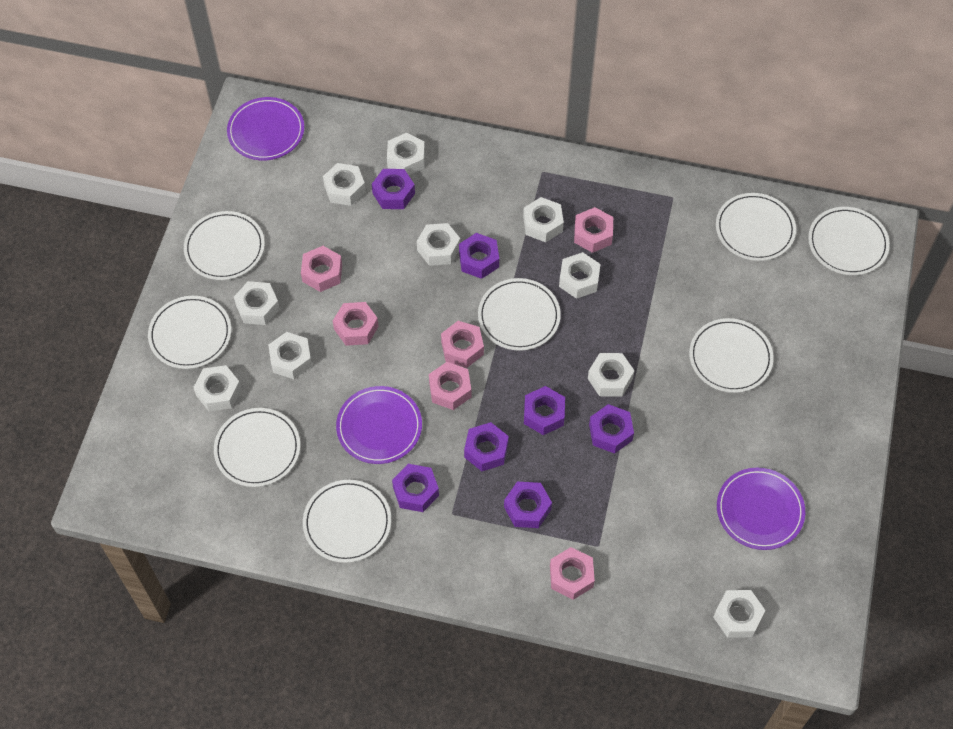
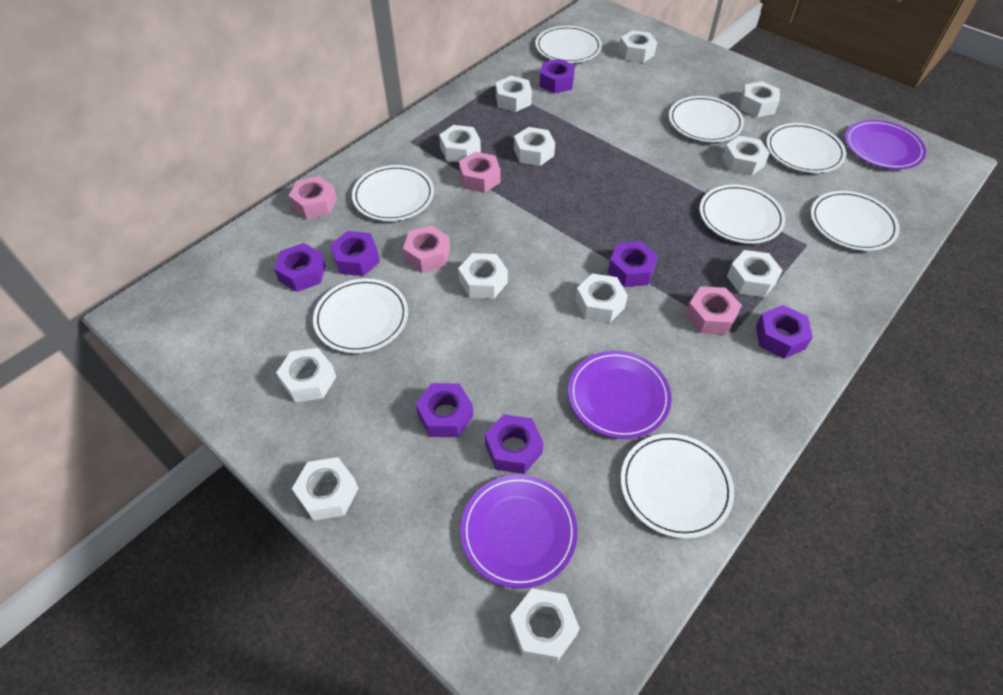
pink nut: [301,246,342,292] [333,302,379,346] [429,362,471,410] [441,321,484,368] [550,547,595,600] [574,207,613,253] = 6 -> [288,176,337,219] [403,226,450,273] [459,152,500,193] [685,286,742,335] = 4
white nut: [193,365,242,412] [234,281,280,325] [268,332,312,379] [323,163,366,206] [387,133,425,175] [417,223,460,266] [523,197,564,242] [559,252,601,299] [588,353,634,396] [714,590,765,638] = 10 -> [276,348,336,402] [292,457,359,521] [439,125,481,162] [458,253,508,299] [496,76,532,112] [510,588,580,663] [514,127,555,166] [575,273,628,323] [619,30,657,63] [722,136,770,176] [727,250,783,297] [740,81,780,117] = 12

